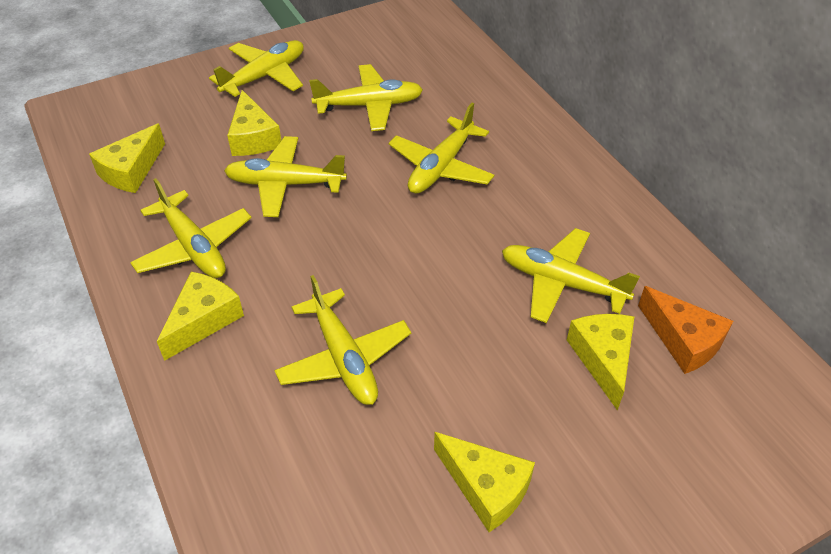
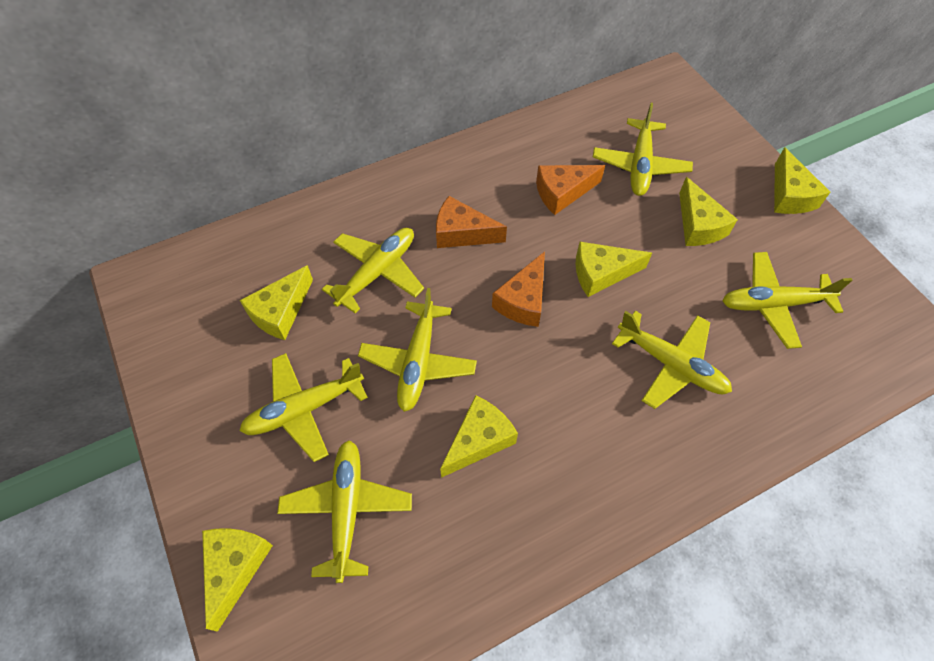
orange cheese: [638,286,733,374] = 1 -> [436,196,507,248] [492,251,545,327] [536,165,605,215] = 3
yellow cheese: [89,123,165,193] [157,272,244,361] [227,90,281,156] [434,432,535,532] [567,314,635,411] = 5 -> [202,528,273,632] [240,265,313,340] [440,395,518,478] [576,242,652,297] [679,177,738,246] [774,147,830,214] = 6

